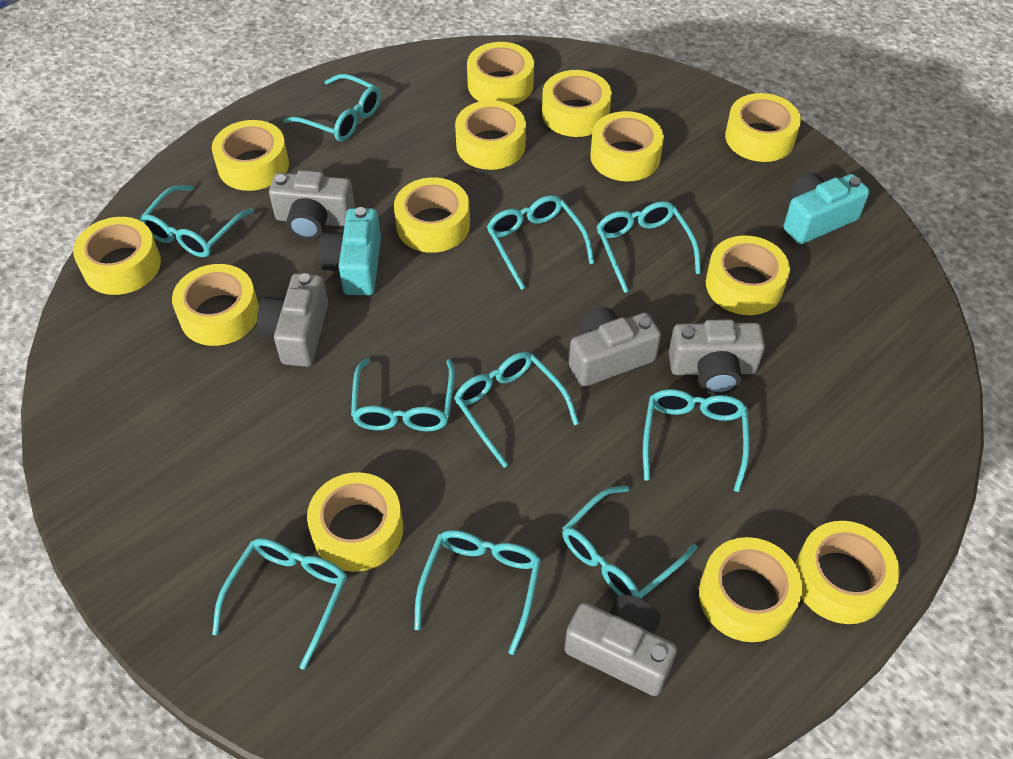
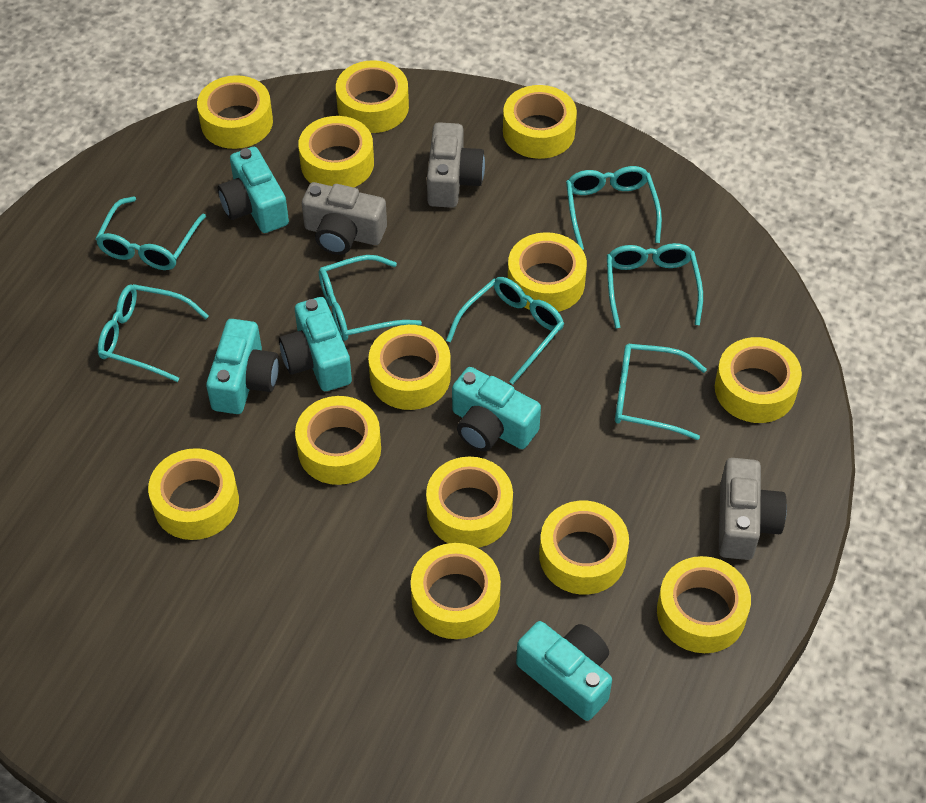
grey camera: [257,273,328,367] [269,170,355,239] [564,595,677,696] [569,307,661,387] [669,319,765,395] = 5 -> [302,182,387,255] [427,122,485,208] [719,458,787,560] = 3
turquoise camera: [319,207,381,295] [783,173,870,244] = 2 -> [206,319,279,414] [218,147,289,233] [279,297,352,391] [452,367,541,451] [516,621,612,721] = 5
turquoise glasses: [139,185,254,257] [212,538,347,670] [283,74,381,141] [351,358,455,431] [414,530,541,655] [454,352,579,468] [487,195,594,290] [562,486,697,599] [596,201,701,293] [643,389,750,492] = 10 -> [96,196,206,270] [98,284,209,382] [319,255,422,341] [446,277,564,384] [566,166,662,250] [607,243,703,329] [615,344,707,440] = 7

